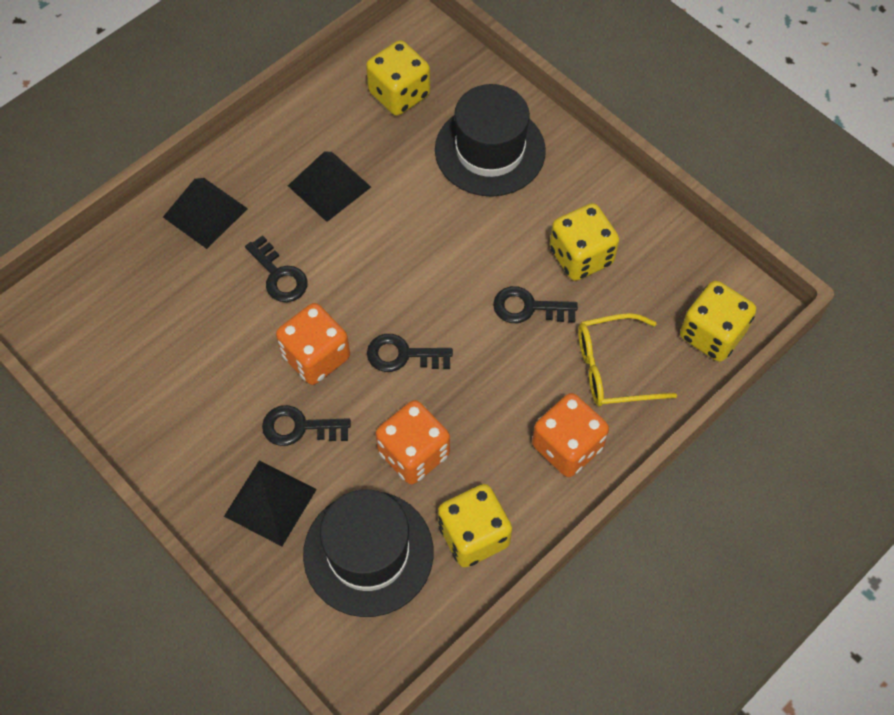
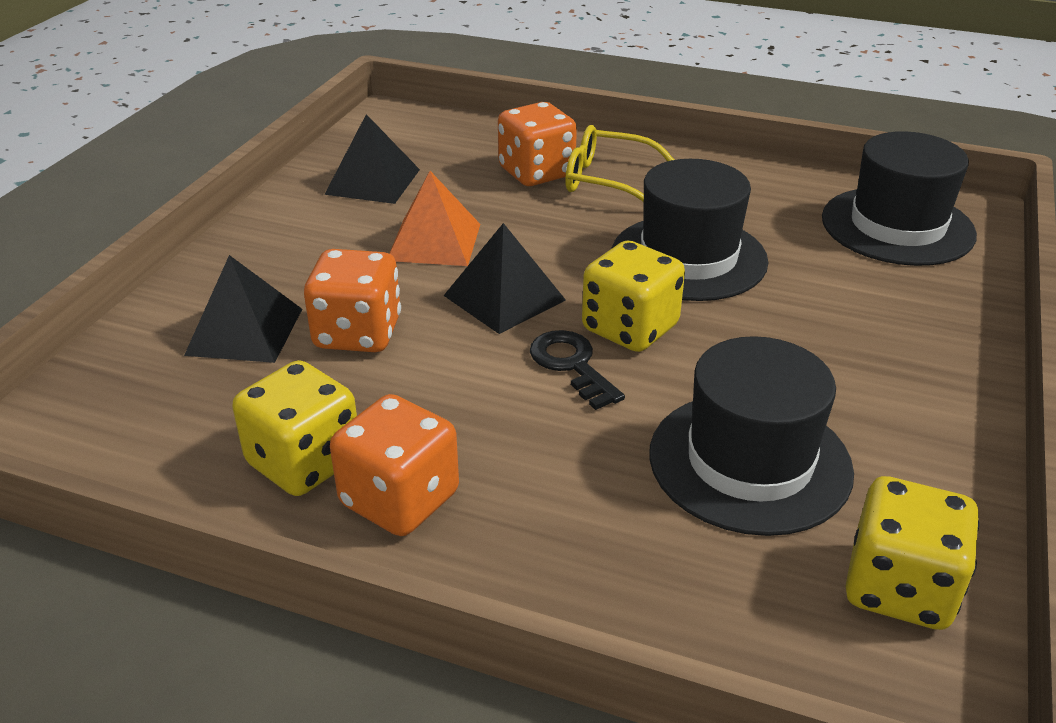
black hat: [303,489,434,617] [435,84,546,197] = 2 -> [612,159,768,301] [649,336,854,536] [822,131,977,266] = 3
black key: [245,235,308,302] [262,405,351,446] [367,334,453,372] [493,286,578,323] = 4 -> [530,330,625,410] = 1
orange pyramid: none = 0 -> [389,171,480,266] = 1
yellow dice: [366,40,430,116] [438,484,512,567] [549,203,619,281] [680,281,756,362] = 4 -> [232,360,357,496] [582,241,685,352] [846,476,980,630] = 3

